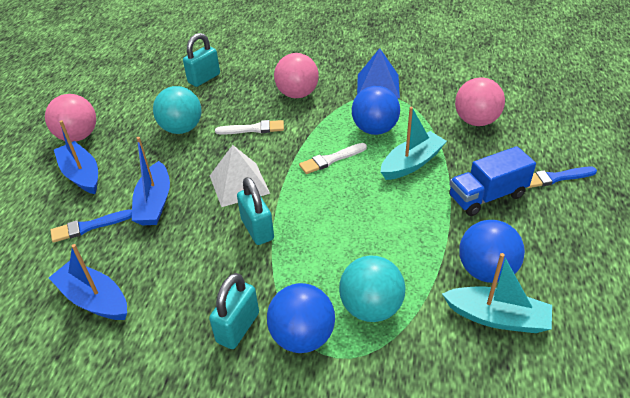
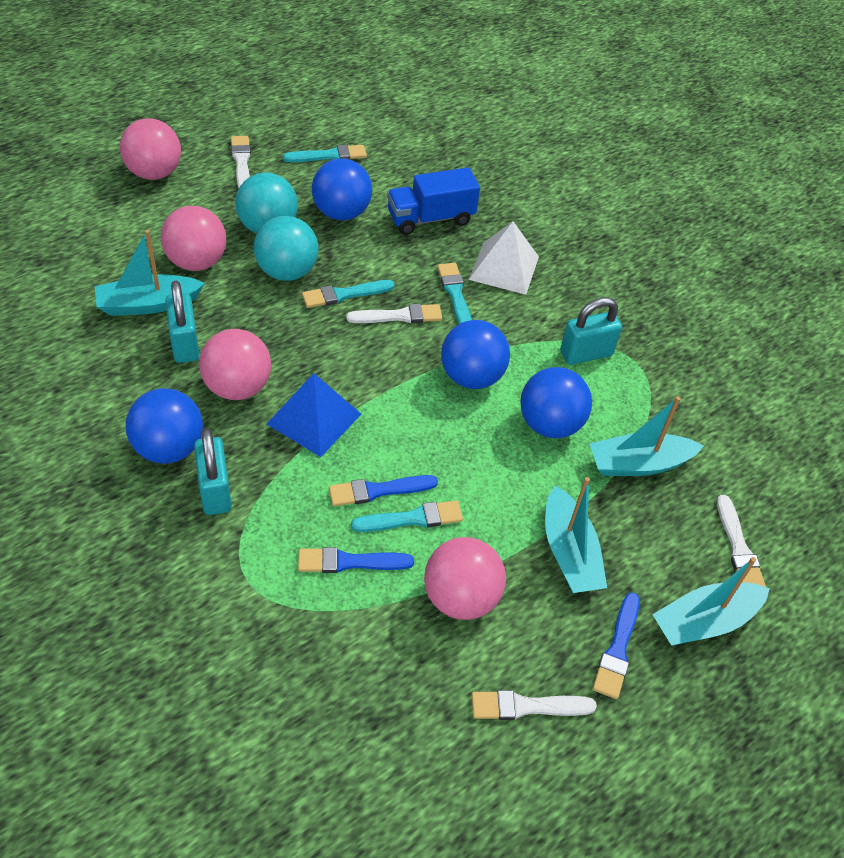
blue ball: [267,283,335,353] [352,86,400,135] [459,220,525,283] = 3 -> [126,388,203,464] [312,158,372,220] [441,320,510,389] [520,367,592,438] = 4
blue boat: [49,244,127,320] [54,120,98,194] [132,137,170,226] = 3 -> none = 0
blue brush: [51,209,132,243] [527,167,597,188] = 2 -> [298,547,414,573] [329,475,438,506] [593,592,640,699] = 3
pink ball: [45,94,96,142] [274,53,319,98] [455,77,505,126] = 3 -> [120,118,181,180] [161,206,226,271] [199,329,271,400] [424,537,506,620] = 4
turquoise boat: [381,107,447,180] [442,253,552,333] = 2 -> [95,230,205,316] [545,477,607,593] [590,396,703,476] [652,557,770,646] = 4
turquoise brush: none = 0 -> [283,145,367,162] [302,280,395,308] [351,500,463,532] [437,263,472,324] = 4
white brush: [215,120,284,135] [299,143,367,174] = 2 -> [231,136,251,188] [346,304,442,323] [472,690,597,720] [717,495,766,587] = 4

